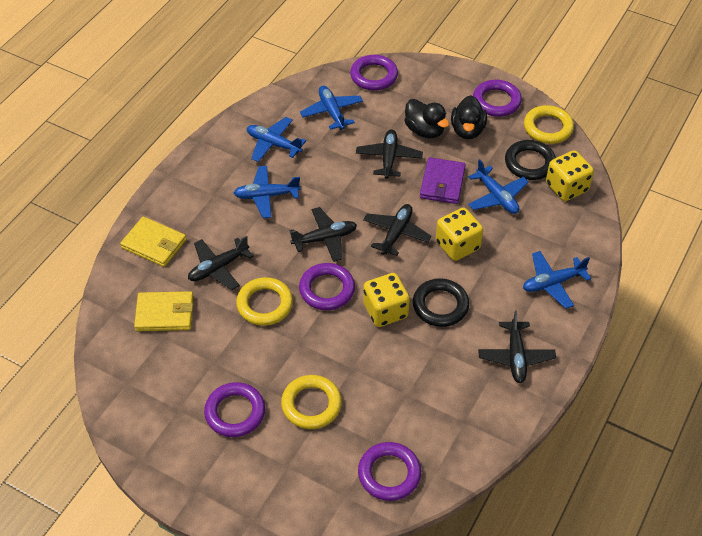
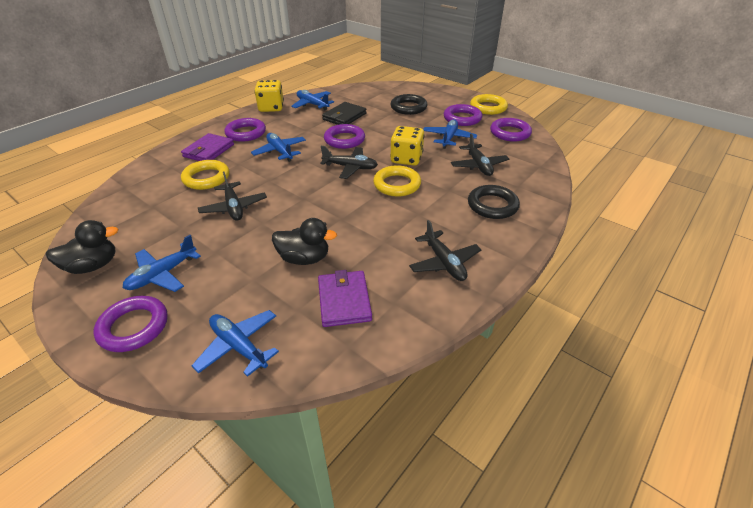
black plane: [188,235,254,290] [290,207,357,262] [356,129,423,179] [363,204,432,256] [478,310,556,383] = 5 -> [198,171,267,221] [320,146,378,179] [409,220,481,281] [451,133,509,176] = 4
black wallet: none = 0 -> [322,102,367,125] = 1
purple wallet: [420,157,466,204] = 1 -> [181,133,234,161] [318,270,372,327] = 2
yellow dice: [363,273,410,327] [436,208,483,261] [546,150,594,201] = 3 -> [254,80,284,112] [390,126,424,166] = 2
yellow wallet: [120,217,186,267] [134,291,194,331] = 2 -> none = 0

